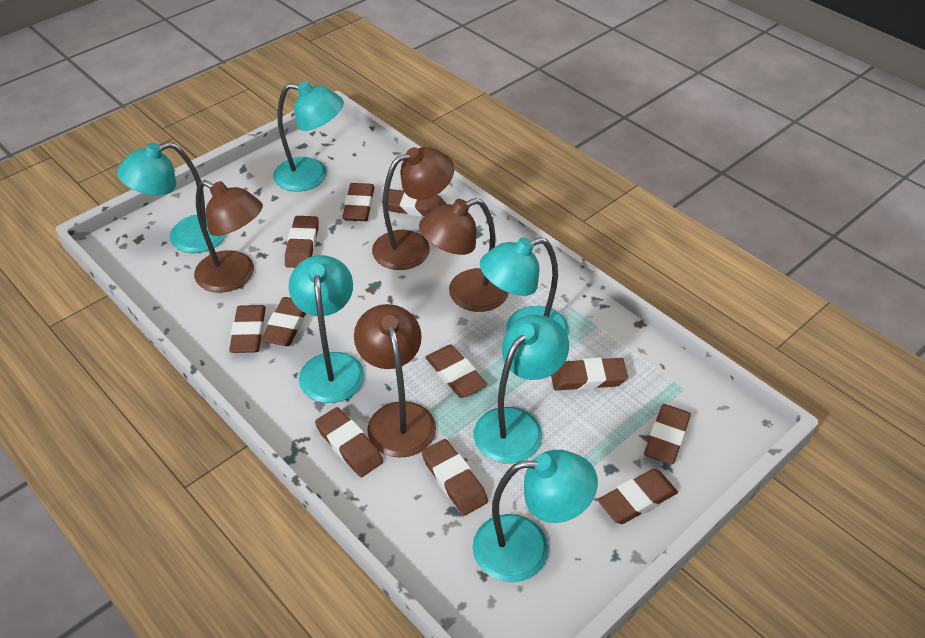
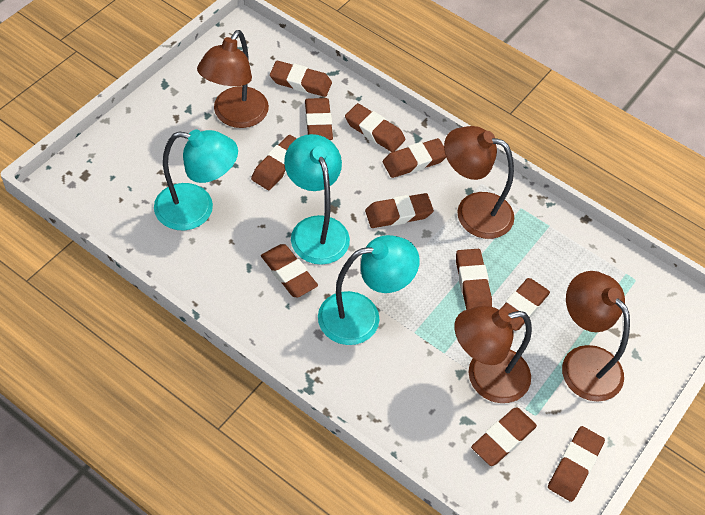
turquoise lamp: [117,142,227,253] [273,81,344,192] [288,255,365,403] [473,450,598,582] [474,315,569,464] [480,237,569,335] = 6 -> [154,129,238,231] [284,134,350,265] [318,235,420,345] = 3

